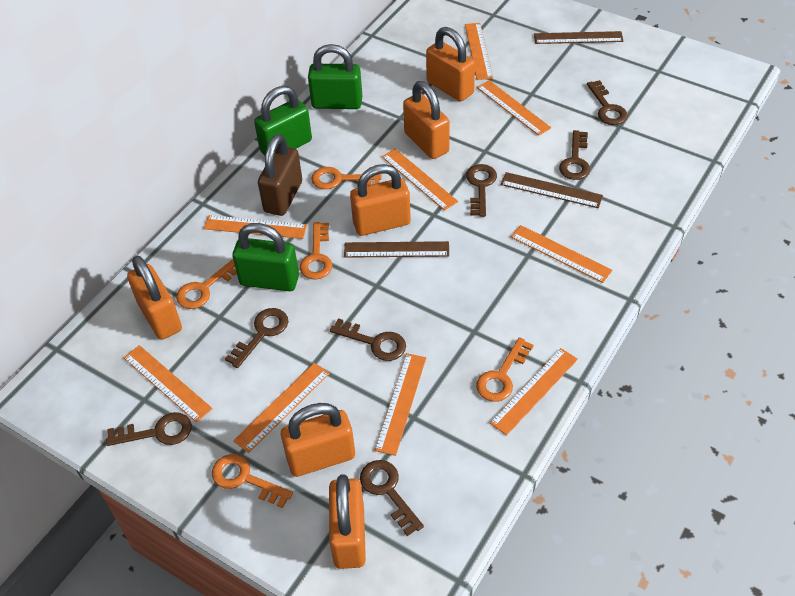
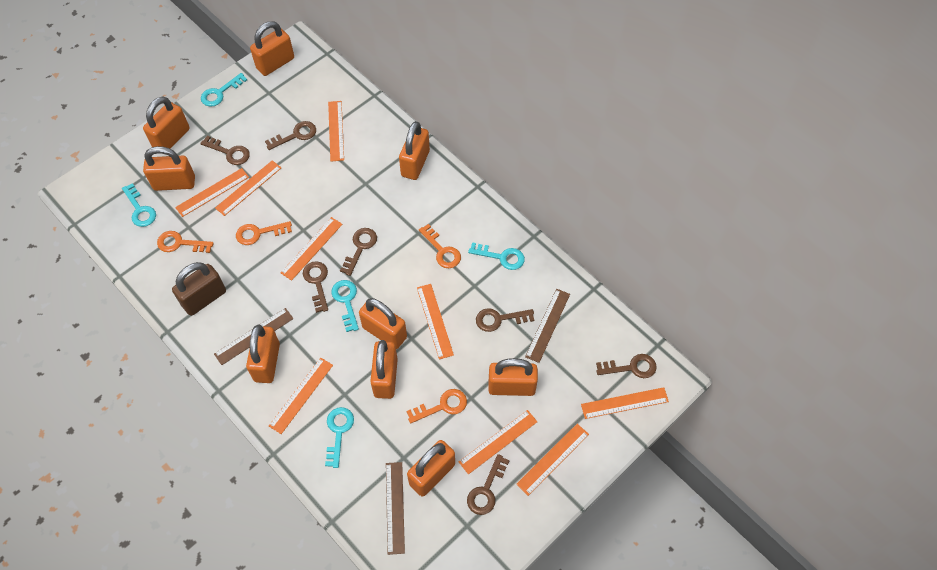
green padlock: [233,223,299,291] [254,86,312,156] [308,44,362,109] = 3 -> none = 0
orange key: [176,259,237,309] [212,454,293,508] [300,222,332,280] [311,167,381,189] [476,337,534,402] = 5 -> [157,231,214,253] [236,221,292,245] [407,389,467,424] [419,224,461,268] = 4
orange padlock: [127,256,182,340] [281,403,355,477] [329,474,366,569] [350,164,411,236] [403,81,450,159] [426,27,475,101] = 6 -> [143,96,190,149] [143,146,195,191] [246,324,280,383] [250,21,294,76] [359,298,407,349] [370,340,398,399] [399,121,430,180] [407,440,455,497] [488,358,538,396] = 9
turquoise key: none = 0 -> [122,183,156,227] [201,73,247,107] [325,407,354,468] [331,280,359,332] [468,242,525,270] = 5

